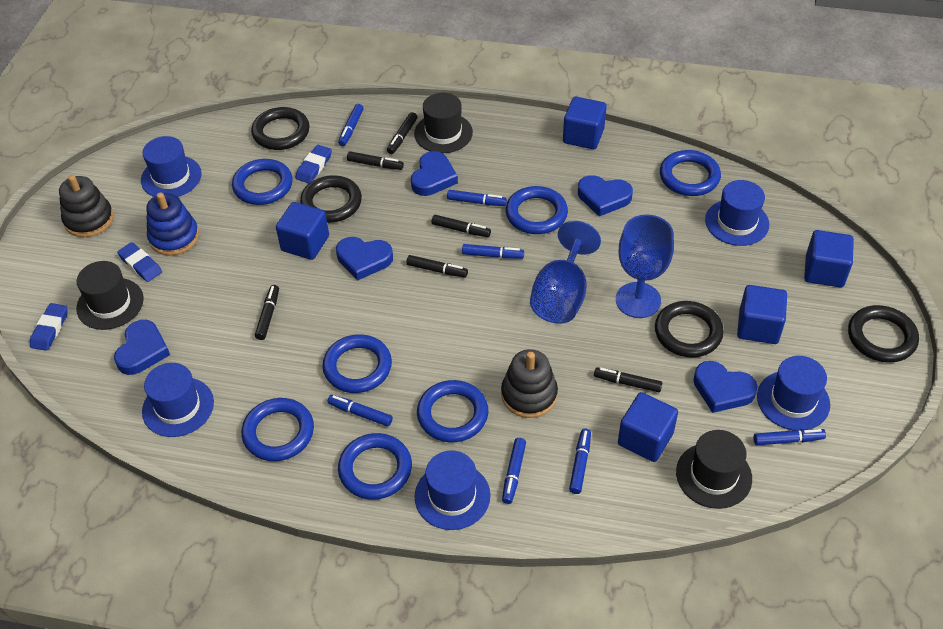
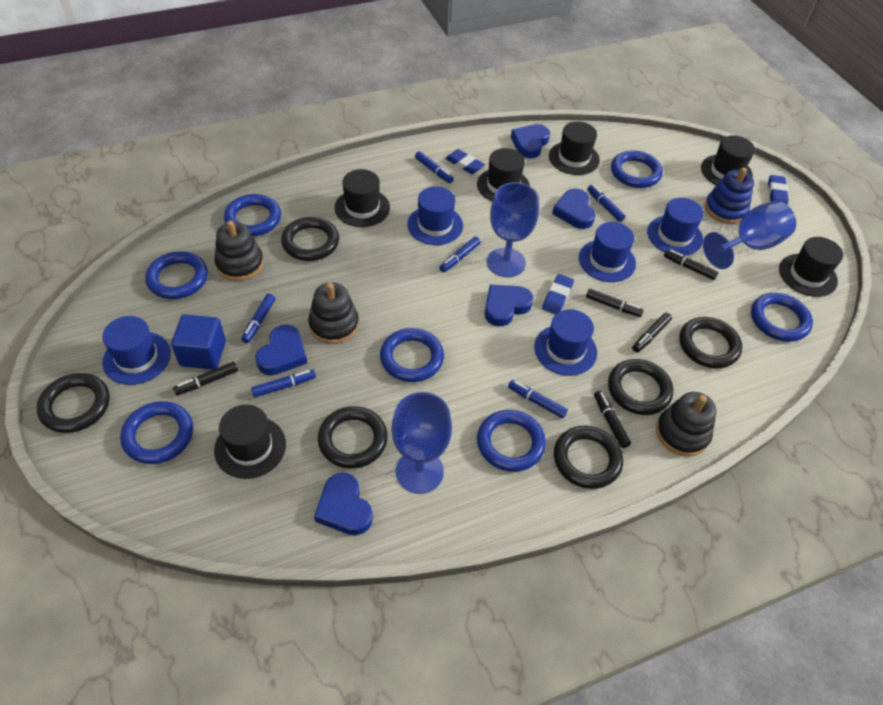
black hat: [76,261,144,330] [414,93,473,153] [676,430,752,509] = 3 -> [214,405,286,479] [335,169,390,227] [477,148,530,201] [549,121,600,175] [701,135,755,185] [779,237,843,297] = 6
black marker: [255,285,279,340] [347,151,404,170] [387,112,417,154] [406,255,468,278] [431,215,491,237] [594,367,662,392] = 6 -> [173,362,238,395] [586,289,644,317] [594,391,631,448] [632,313,672,353] [664,250,718,280] = 5
black ring: [251,107,310,150] [300,175,362,223] [655,301,724,357] [848,305,919,363] = 4 -> [37,373,110,433] [281,217,339,261] [318,406,388,469] [554,426,623,489] [608,359,673,415] [679,317,742,368] = 6
black stacking toy: [59,175,114,237] [501,349,558,418] = 2 -> [214,220,264,281] [308,282,359,344] [656,392,716,457] = 3
blue cube: [276,202,329,260] [563,97,607,149] [618,392,678,462] [737,285,787,344] [804,230,854,287] = 5 -> [171,314,226,370] = 1
blue goblet: [530,221,601,324] [616,214,674,318] = 2 -> [392,392,452,494] [487,182,539,277] [703,201,796,269] = 3
blue marker: [327,395,393,426] [338,104,364,146] [447,190,507,206] [462,244,524,259] [502,438,526,504] [569,429,591,494] [753,429,826,445] = 7 -> [241,294,275,343] [251,369,316,397] [415,151,454,183] [439,237,481,272] [508,380,568,418] [587,185,625,222] = 6

